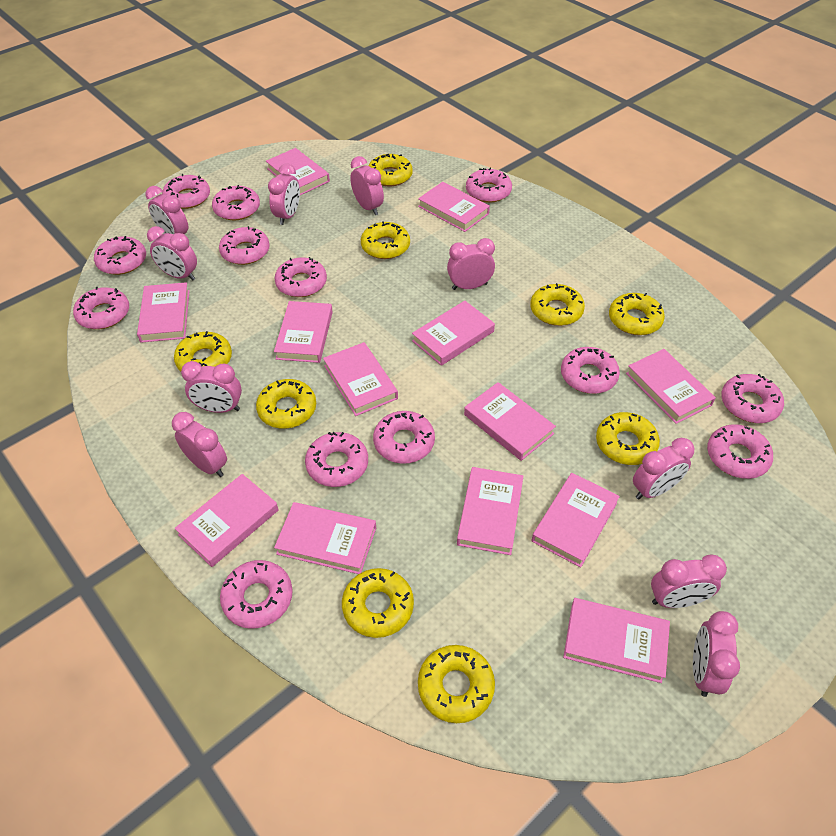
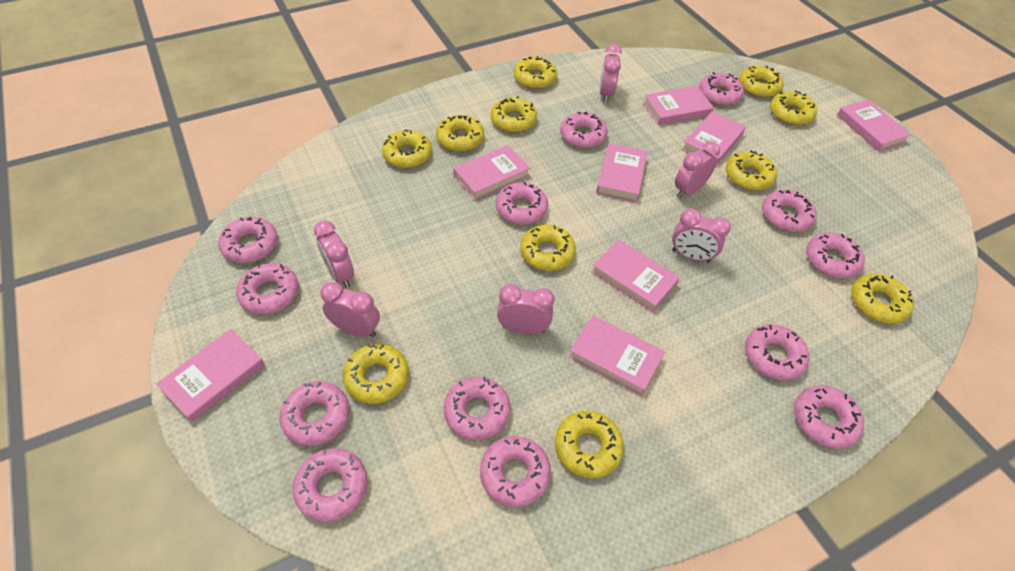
pink book: [137,282,190,343] [175,474,279,567] [266,148,330,195] [274,301,333,363] [274,502,376,574] [323,342,398,416] [412,301,495,366] [418,182,490,232] [457,467,523,555] [464,382,556,461] [532,473,620,568] [563,598,670,683] [626,349,716,424] = 13 -> [156,329,265,423] [453,145,530,200] [569,315,665,396] [591,239,680,312] [596,143,648,202] [643,86,714,125] [682,111,746,166] [837,99,911,151] = 8
pink clock: [146,186,188,235] [147,226,197,281] [172,412,227,477] [181,361,242,413] [268,163,300,225] [350,156,384,215] [447,238,495,290] [633,438,694,500] [651,555,727,608] [693,611,740,697] = 10 -> [314,220,354,288] [320,282,380,337] [497,284,554,334] [599,44,622,103] [672,208,731,263] [675,141,720,198] = 6
yellow donut: [174,331,232,371] [256,379,316,429] [342,568,414,638] [361,221,410,259] [368,154,412,186] [418,645,495,723] [530,283,585,326] [596,412,660,465] [609,293,665,335] = 9 -> [343,344,409,404] [382,130,432,168] [436,115,484,152] [491,96,537,133] [514,56,557,89] [520,225,576,271] [555,411,624,478] [726,150,777,190] [739,66,784,98] [770,90,817,125] [852,274,914,324] = 11

